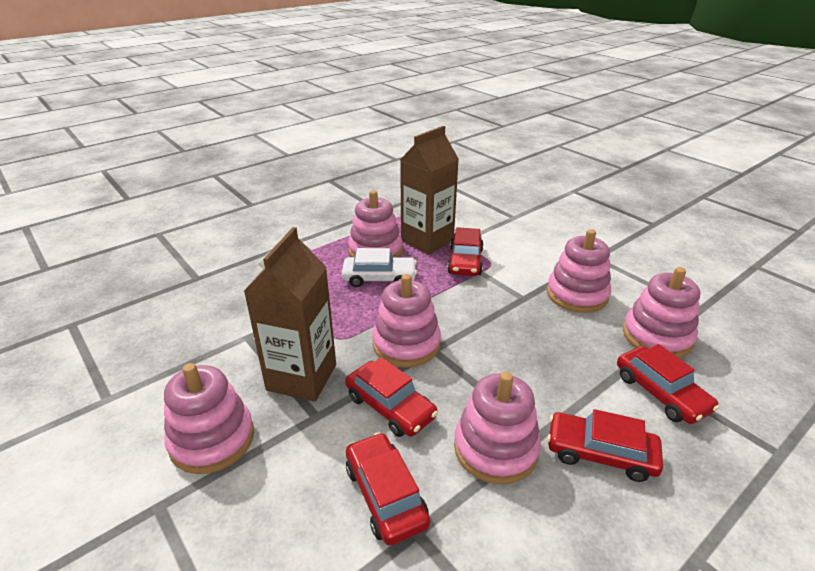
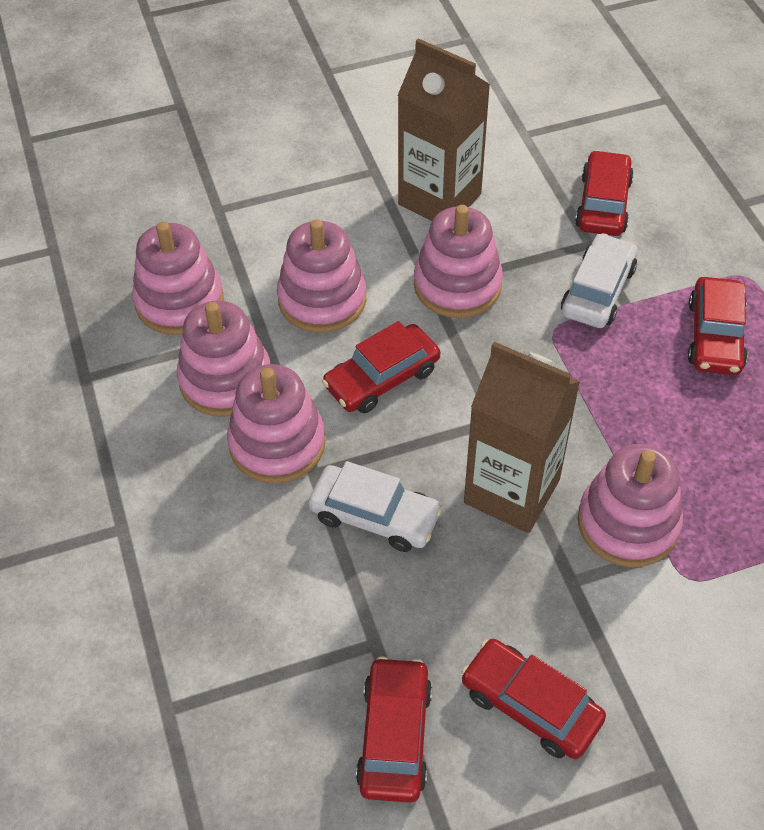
white car: [342,248,417,287] = 1 -> [308,461,443,552] [561,233,637,328] = 2

